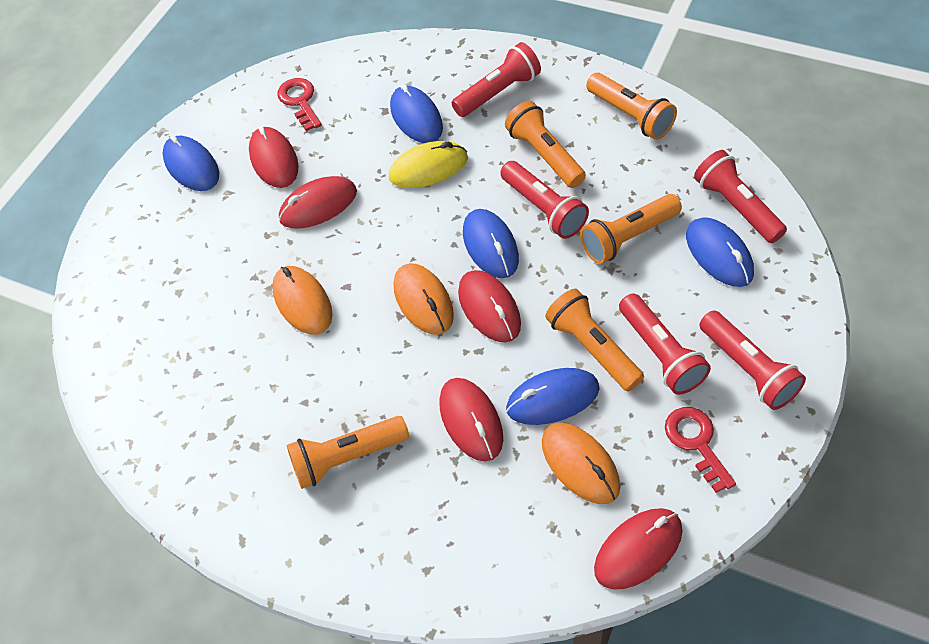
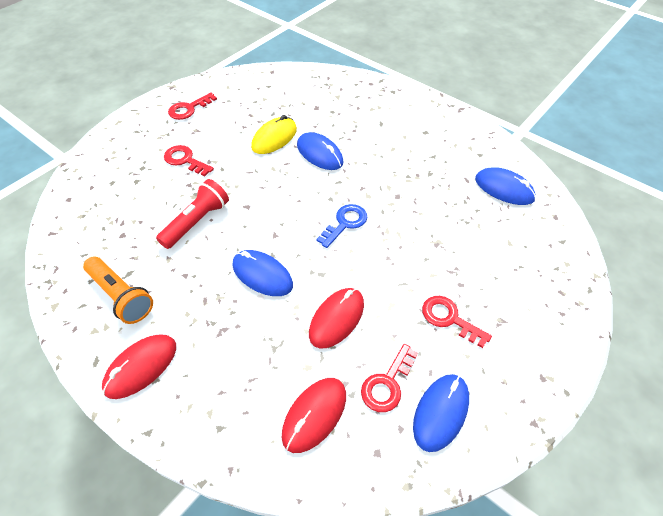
blue key: none = 0 -> [316,204,367,248] = 1
blue mouse: [163,135,219,191] [390,84,443,143] [463,209,519,278] [506,368,600,425] [686,217,754,287] = 5 -> [233,250,293,296] [297,132,344,170] [413,374,469,452] [475,167,536,205] = 4
orange flashlight: [286,416,409,489] [505,101,586,188] [545,289,644,391] [580,194,682,264] [586,73,677,140] = 5 -> [83,256,153,324] = 1
orange mouse: [272,266,332,335] [394,263,454,335] [542,423,620,504] = 3 -> none = 0
red flashlight: [452,42,541,117] [500,161,589,239] [619,293,711,395] [694,150,787,243] [699,310,806,410] = 5 -> [156,179,229,249] = 1
red key: [277,78,322,131] [665,407,736,493] = 2 -> [164,145,214,176] [168,92,217,120] [361,344,418,412] [422,296,492,348] = 4
red mouse: [249,126,299,188] [279,176,357,229] [439,378,503,462] [458,270,521,342] [594,508,682,590] = 5 -> [102,334,176,399] [282,378,346,453] [309,288,364,348] = 3

